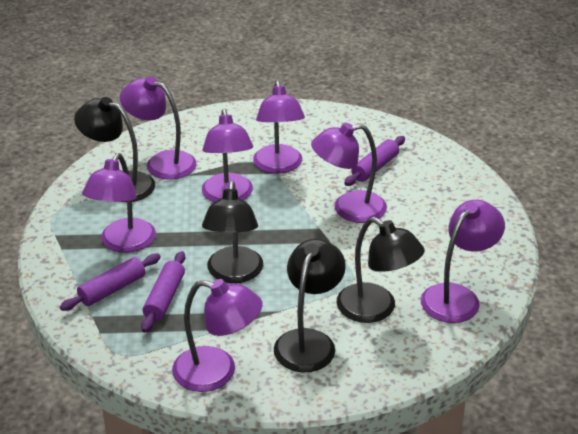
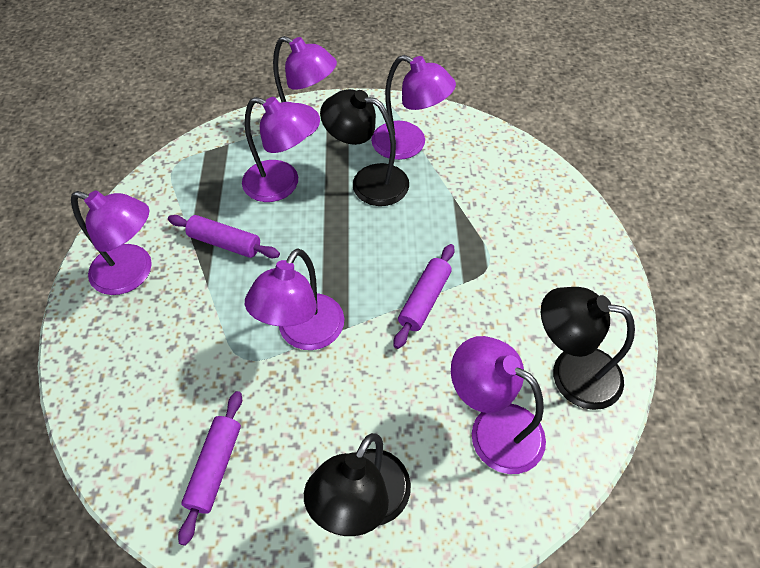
black lamp: [74,97,155,202] [202,181,263,283] [274,239,346,372] [337,217,425,323] = 4 -> [304,433,411,536] [320,89,409,206] [541,287,635,410] = 3
purple lamp: [82,153,156,253] [120,77,197,180] [172,279,262,392] [202,109,253,202] [253,80,305,173] [311,122,387,223] [421,200,505,323] = 7 -> [71,190,152,295] [242,97,315,202] [245,249,344,350] [273,36,337,137] [371,55,456,160] [451,336,546,474] = 6

